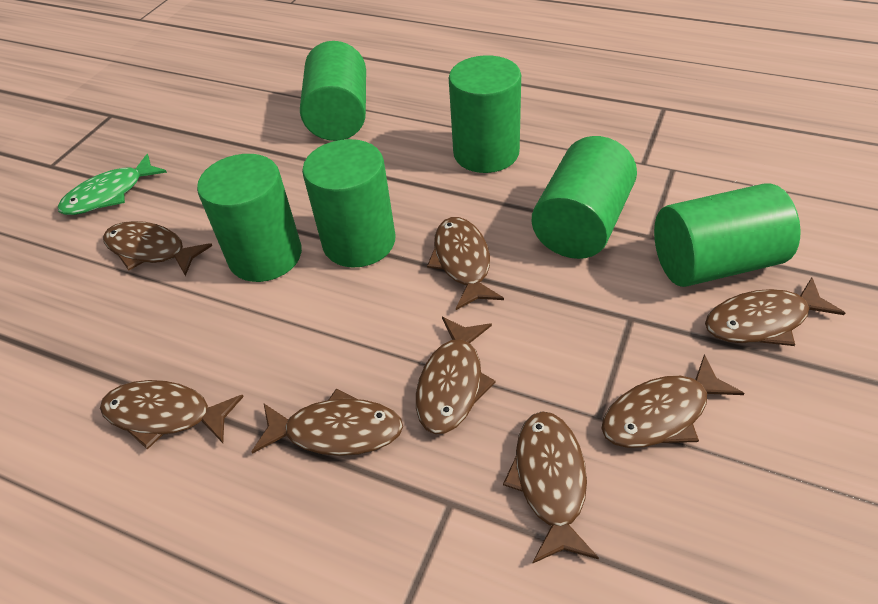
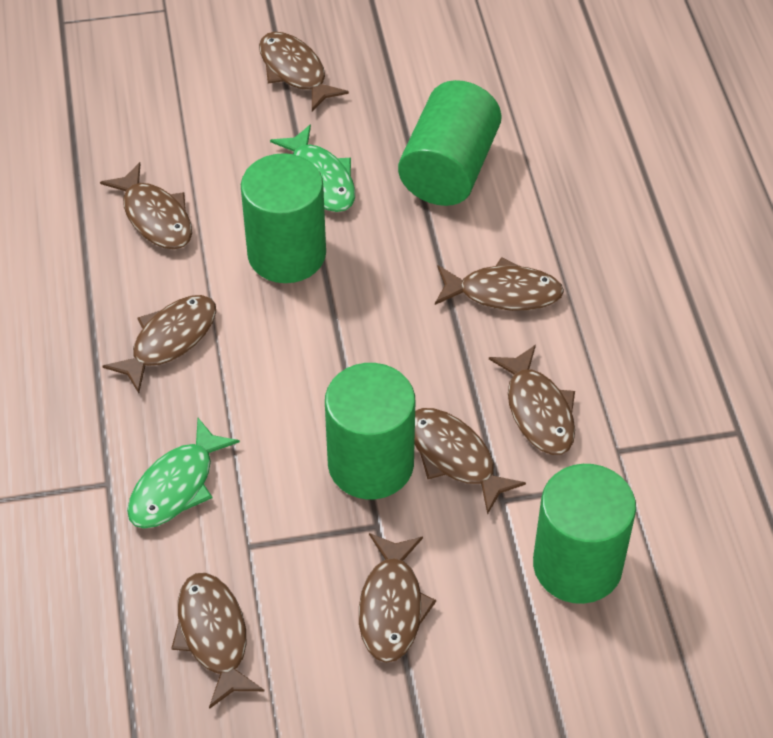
green cylinder: [197,154,302,282] [300,41,366,141] [302,139,395,268] [449,55,521,173] [532,136,637,259] [654,183,801,287] = 6 -> [241,153,326,283] [325,363,415,499] [398,80,502,206] [533,464,636,604] = 4
green fish: [58,154,167,215] = 1 -> [127,418,240,528] [270,124,355,212] = 2

